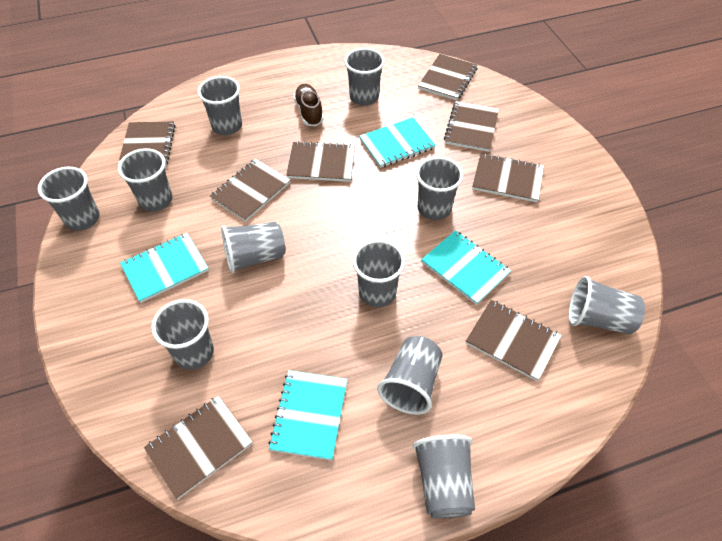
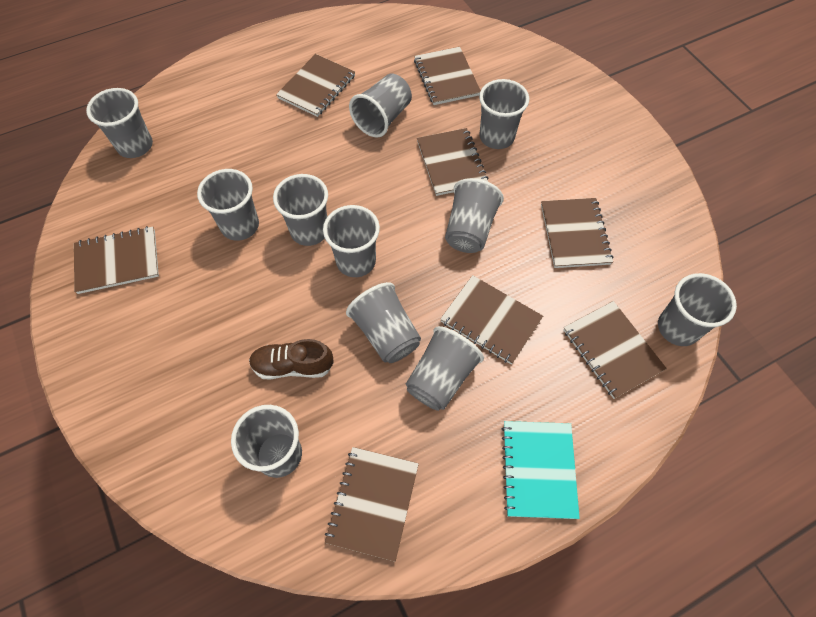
turquoise notebook: [120,233,209,303] [268,370,347,460] [359,117,436,168] [421,230,511,305] = 4 -> [502,421,580,519] = 1

